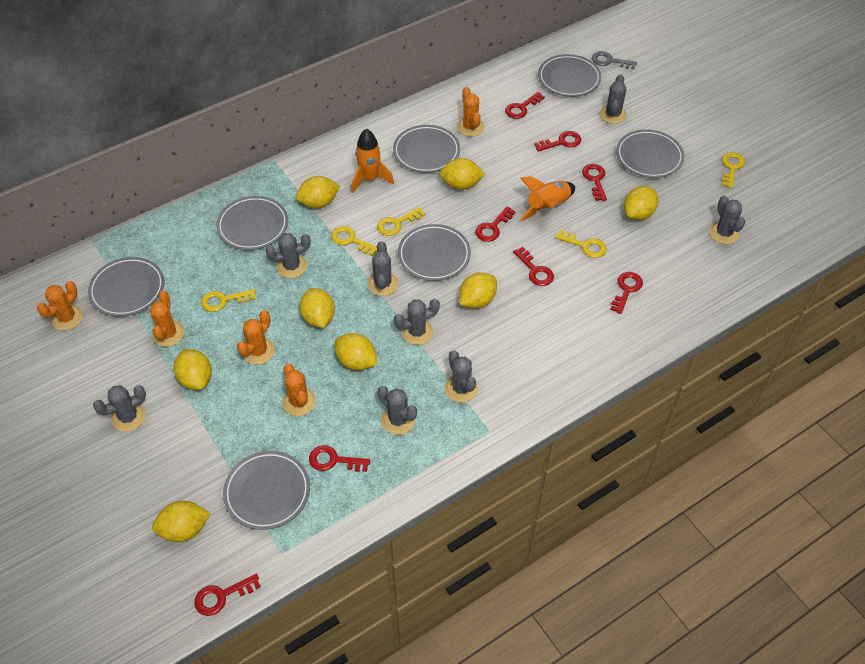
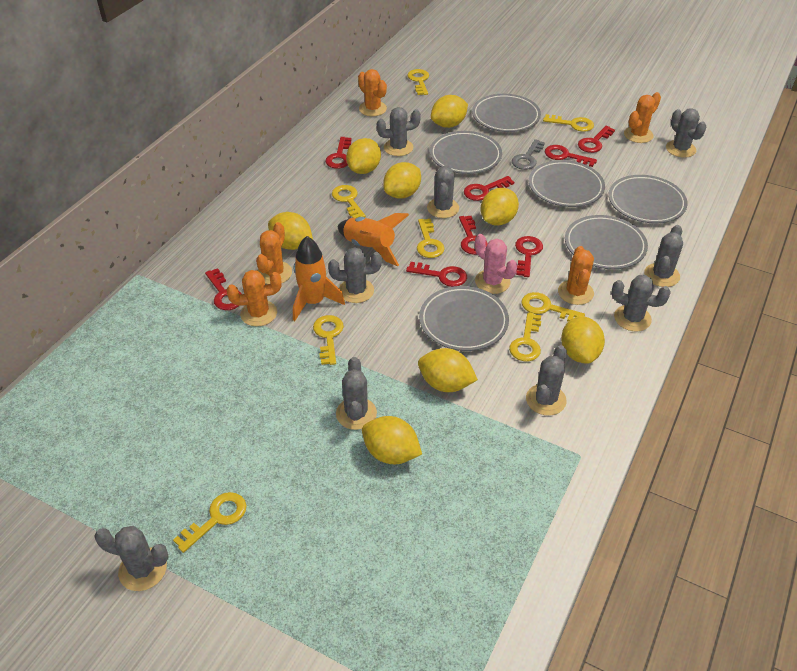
grey cactus: [93,385,146,432] [266,233,311,278] [368,241,399,296] [378,386,417,435] [394,299,440,345] [445,350,478,402] [600,74,627,124] [709,196,745,244] = 8 -> [95,526,169,591] [328,247,382,303] [336,357,377,430] [377,107,421,156] [427,165,459,218] [526,345,567,416] [611,275,671,331] [644,225,683,287] [666,108,707,158] = 9
grey plate: [88,257,164,317] [216,196,288,250] [223,451,310,530] [393,125,460,173] [398,224,471,281] [538,54,601,97] [616,129,684,178] = 7 -> [419,286,509,351] [430,131,502,174] [472,94,541,132] [529,160,605,207] [565,215,648,269] [608,175,688,224] = 6
pink cactus: none = 0 -> [475,234,517,294] = 1
yellow key: [201,289,256,312] [331,226,377,256] [377,207,425,236] [555,230,607,258] [722,152,745,188] = 5 -> [173,492,247,553] [313,315,344,365] [332,185,366,218] [407,69,429,95] [417,219,444,258] [509,312,541,361] [521,292,585,322] [543,114,594,132] = 8

